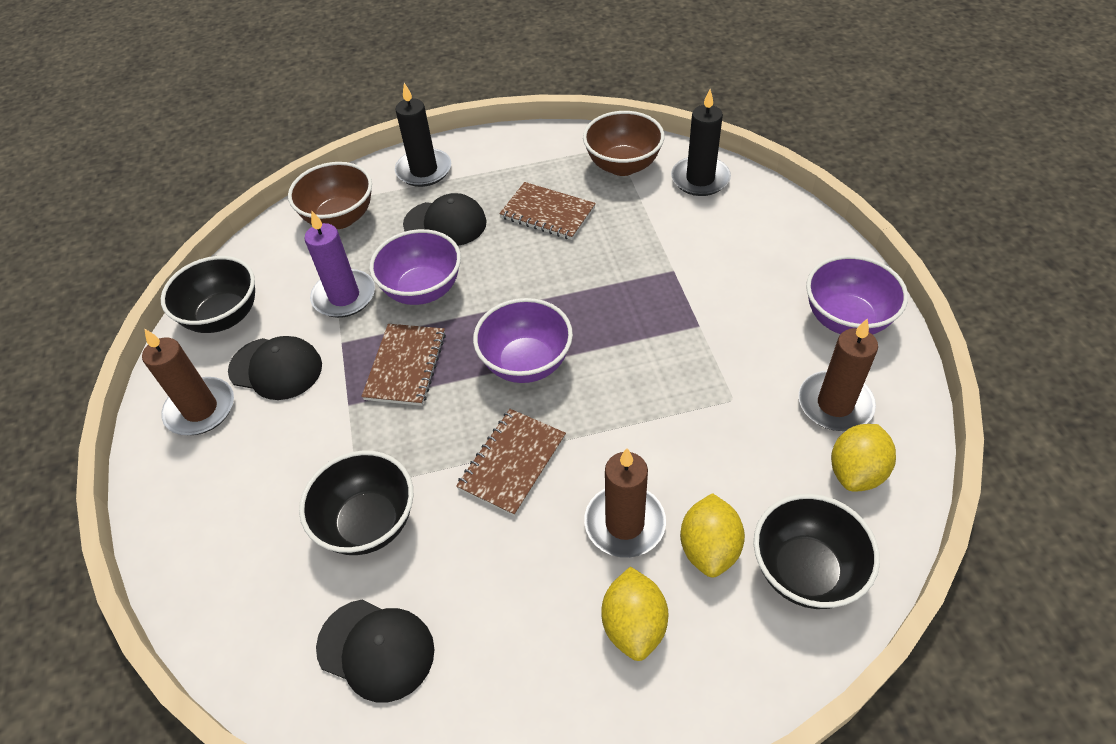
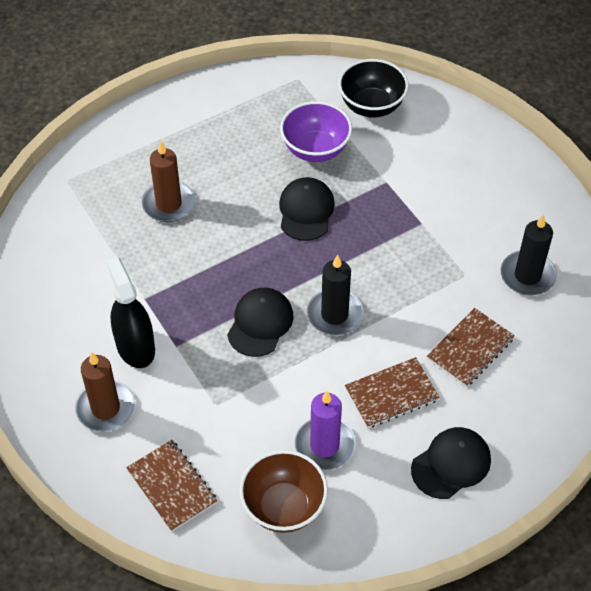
black bowl: [161,256,255,333] [299,450,413,555] [753,494,880,609] = 3 -> [338,59,409,118] = 1
black spray bottle: none = 0 -> [106,257,155,368] = 1
brown bowl: [288,162,372,229] [583,111,664,176] = 2 -> [239,450,328,533] = 1
brown candle: [142,328,234,435] [584,448,666,558] [799,318,878,431] = 3 -> [75,352,135,432] [142,141,195,222] = 2
purple bowl: [370,229,461,305] [473,298,573,383] [806,255,908,335] = 3 -> [280,101,352,162] = 1
yellow lemon: [601,567,668,661] [680,493,745,577] [831,424,896,491] = 3 -> none = 0

